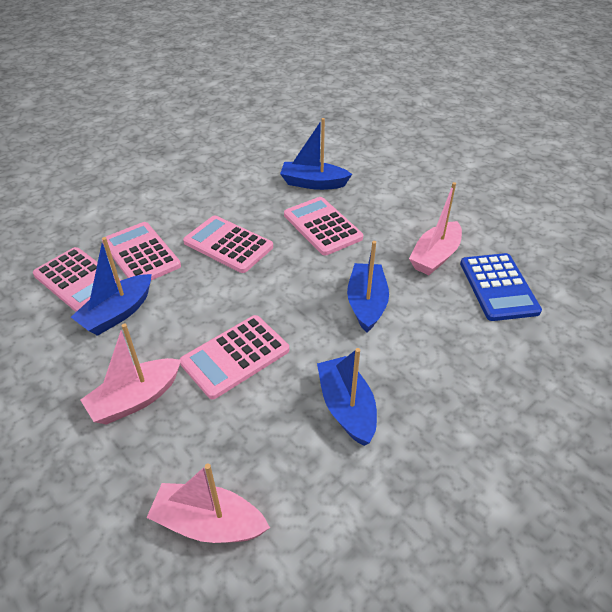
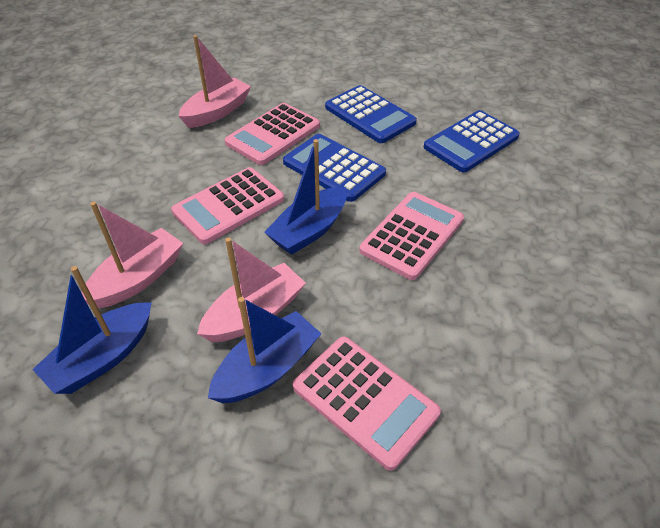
blue boat: [71,237,151,336] [280,118,352,190] [317,348,377,446] [347,241,389,333] = 4 -> [32,266,152,394] [208,297,322,403] [264,139,347,255] = 3
blue calculator: [460,253,542,321] = 1 -> [283,134,386,202] [325,85,417,143] [424,110,520,172] = 3
pink calculator: [33,247,121,312] [102,222,181,280] [180,315,289,399] [183,215,273,273] [284,197,363,256] = 5 -> [171,167,284,244] [225,103,320,165] [293,336,441,471] [359,192,464,280] = 4

